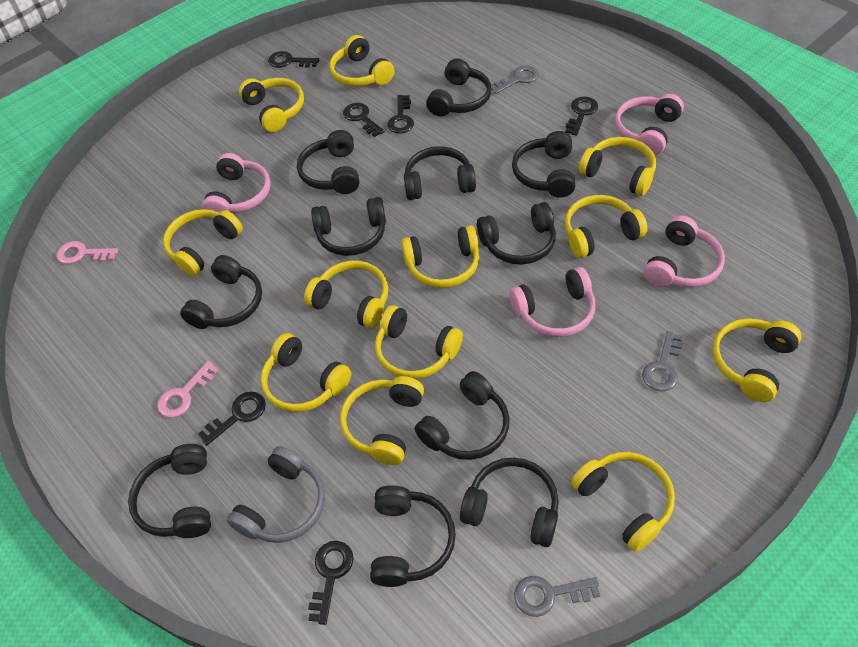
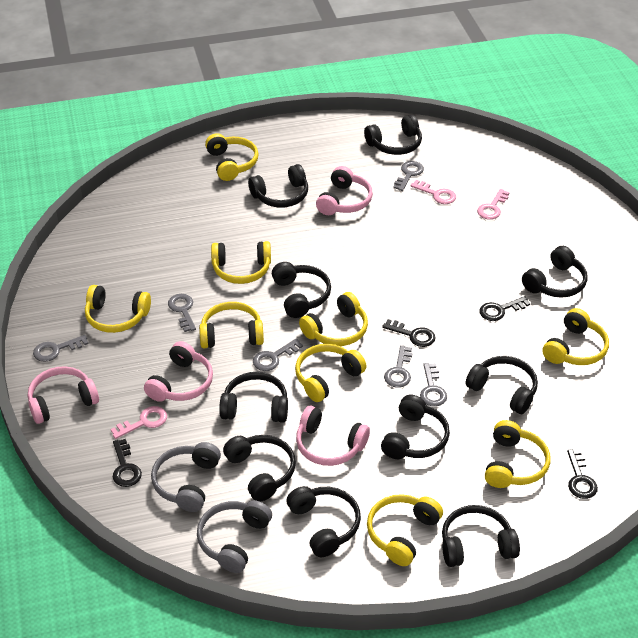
black headphones: [128,444,211,538] [180,255,262,329] [297,130,359,194] [311,197,386,256] [370,485,456,587] [404,146,476,200] [415,371,510,460] [426,58,491,117] [460,458,559,547] [477,202,556,265] [512,131,575,198] = 11 -> [219,372,288,423] [223,435,296,501] [248,164,308,207] [272,262,331,318] [286,486,361,557] [364,115,422,155] [381,395,450,459] [442,505,520,567] [465,356,538,414] [522,246,587,298] = 10
black key: [198,392,266,446] [268,51,319,68] [308,541,354,625] [343,103,385,137] [387,95,414,134] [565,96,598,136] = 6 -> [113,439,142,487] [382,319,436,347] [479,296,530,321] [567,449,598,499] = 4
grey headphones: [227,446,325,543] = 1 -> [151,442,221,512] [197,500,272,573] = 2
grey key: [491,65,539,94] [514,576,600,617] [642,331,683,392] = 3 -> [33,335,88,362] [168,294,196,332] [253,338,303,371] [384,345,413,388] [393,161,424,191] [420,363,447,407] = 6
pink key: [56,241,118,264] [157,361,219,418] = 2 -> [110,406,167,439] [410,180,456,204] [477,189,510,220] = 3
yellow headphones: [163,209,243,276] [239,78,304,132] [261,333,351,412] [304,261,388,329] [329,35,394,86] [340,376,424,465] [375,305,463,379] [401,225,479,288] [565,195,647,258] [571,452,675,552] [579,137,656,196] [712,318,802,402] = 12 -> [85,285,151,333] [199,302,264,348] [205,133,259,181] [211,241,271,284] [295,344,367,402] [299,292,368,346] [367,494,443,566] [485,420,550,488] [542,308,609,365] = 9

